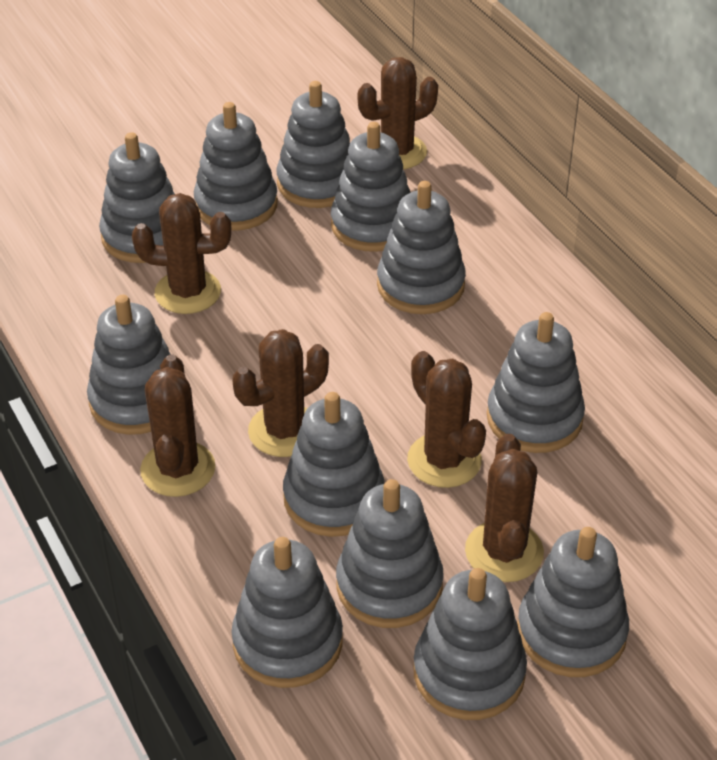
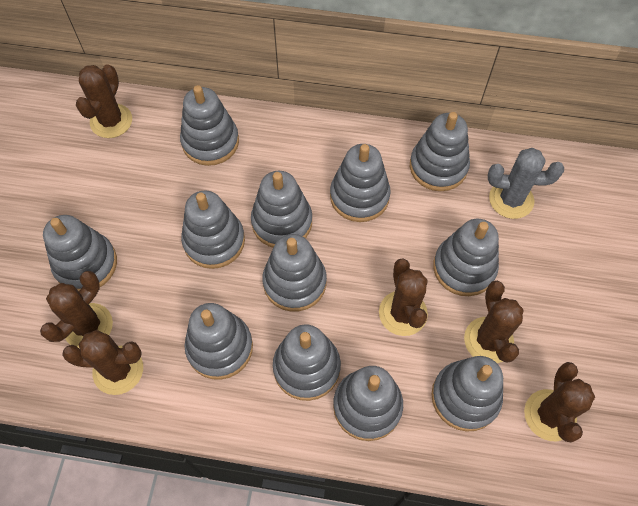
grey cactus: none = 0 -> [488,148,564,219] = 1

